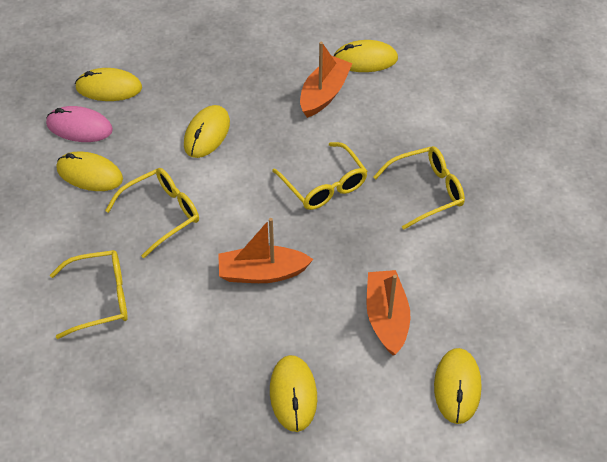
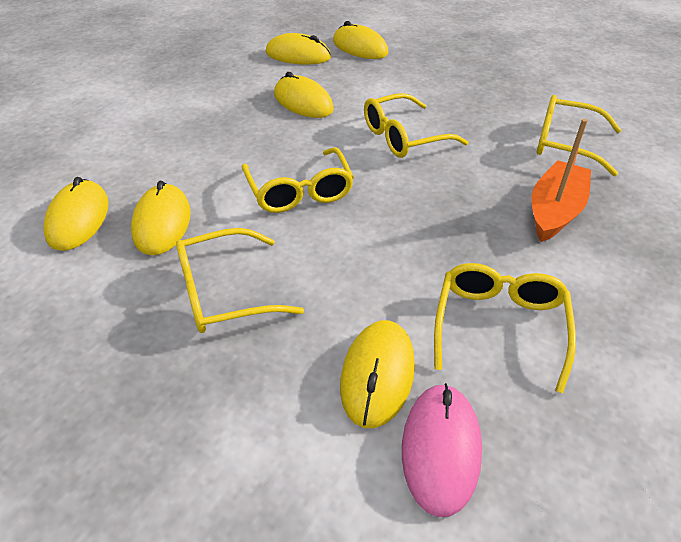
orange boat: [218,218,314,283] [300,42,353,118] [366,270,410,355] = 3 -> [531,119,591,242] = 1
yellow glasses: [50,250,128,339] [105,168,199,258] [272,142,368,210] [373,146,465,230] = 4 -> [176,228,304,333] [242,147,354,213] [364,93,469,158] [434,263,576,393] [537,95,622,176] = 5

